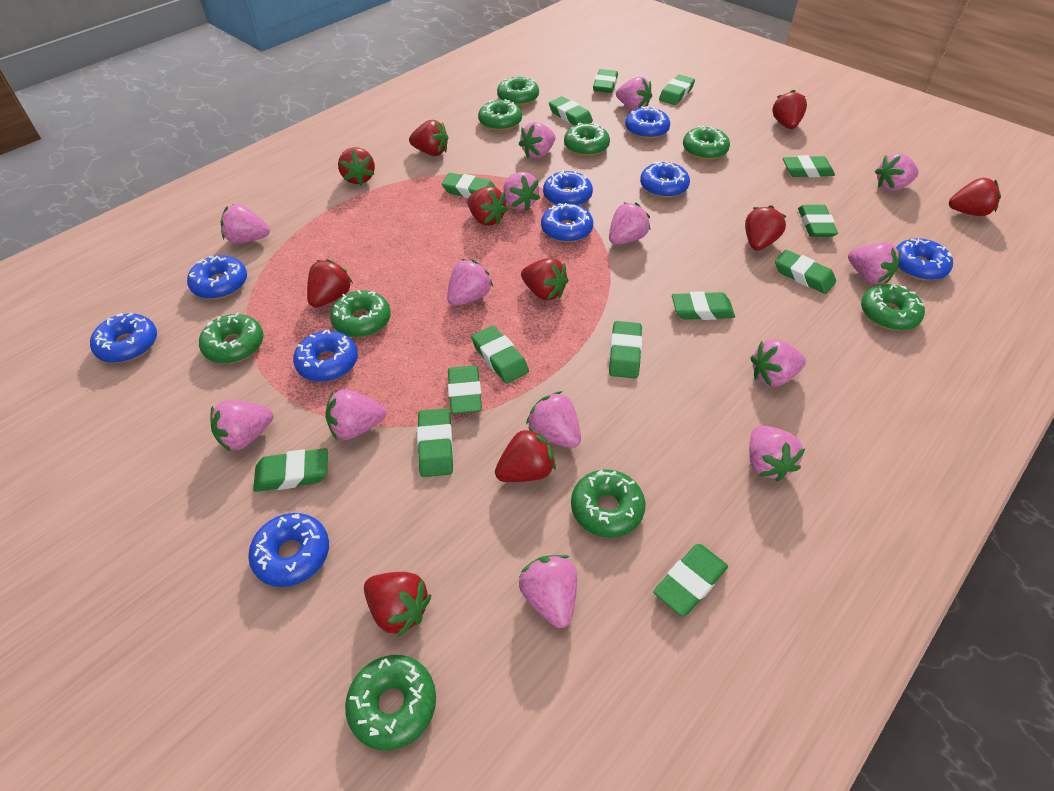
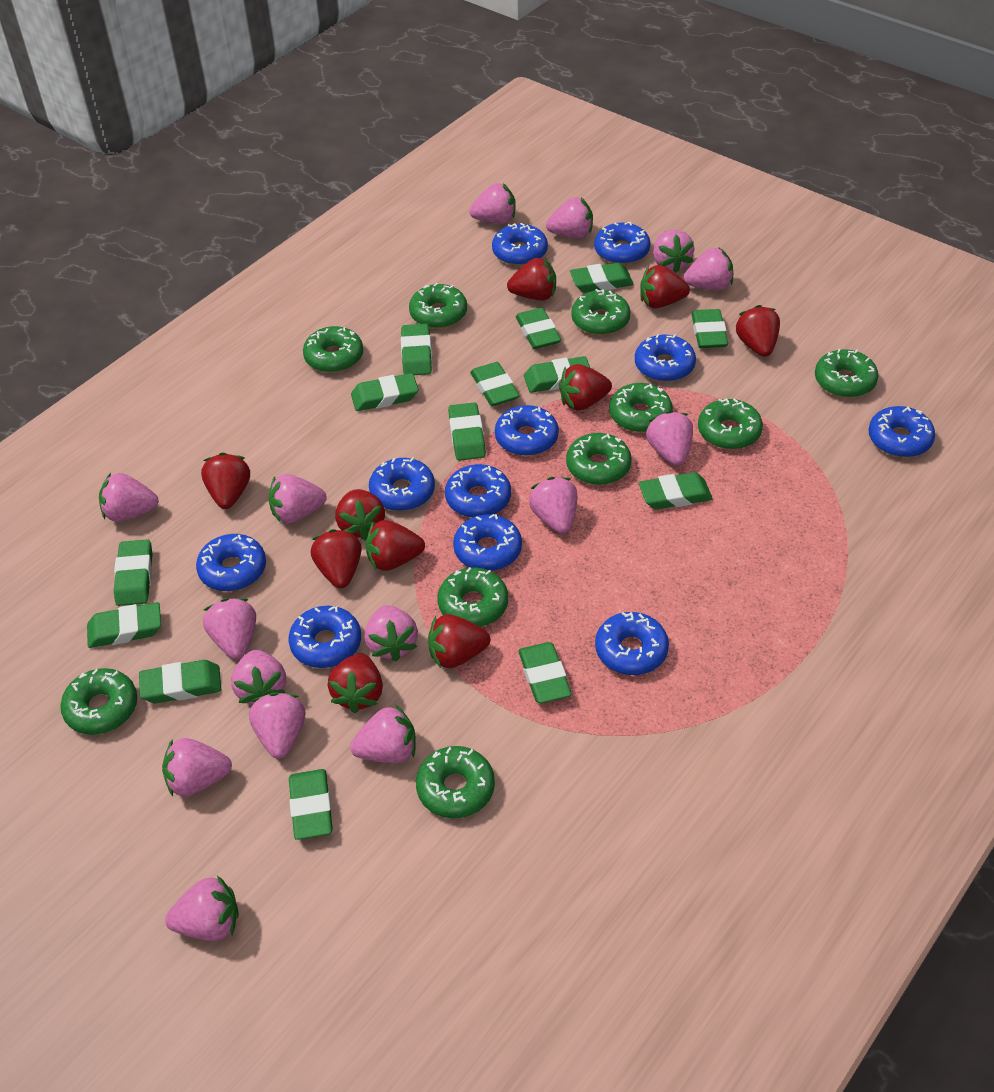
blue donut: [90,313,157,363] [187,255,247,299] [248,513,329,587] [293,329,358,382] [541,203,593,242] [543,170,593,206] [625,106,670,139] [640,161,690,198] [896,238,953,281] = 9 -> [196,534,266,591] [289,606,361,668] [369,457,435,511] [445,464,511,518] [453,514,522,571] [492,223,548,266] [495,405,559,456] [594,222,651,264] [595,612,669,675] [635,334,696,382] [868,406,935,457] = 11
green donut: [199,313,264,363] [330,290,391,337] [345,655,436,751] [478,99,522,131] [497,77,539,106] [564,123,610,156] [571,469,646,538] [683,126,730,160] [861,284,925,330] = 9 -> [60,668,137,735] [303,326,363,373] [409,283,467,328] [416,746,495,818] [437,567,508,627] [566,433,632,485] [571,289,630,335] [609,383,673,432] [698,398,763,449] [815,349,878,398] = 10
pink strawberry: [210,400,273,452] [221,204,270,244] [325,389,386,440] [447,259,493,306] [503,172,540,211] [519,122,555,159] [519,555,577,628] [526,391,581,448] [609,202,650,245] [616,77,652,110] [749,426,805,482] [750,339,806,386] [848,243,901,284] [875,153,919,191] = 14 -> [99,473,159,522] [162,738,232,797] [165,875,239,941] [203,598,256,659] [231,650,286,704] [249,692,305,759] [269,474,327,523] [350,705,415,763] [365,605,418,662] [469,183,516,224] [529,477,578,534] [546,197,593,238] [646,411,693,466] [653,230,694,273] [683,248,733,290] = 15

